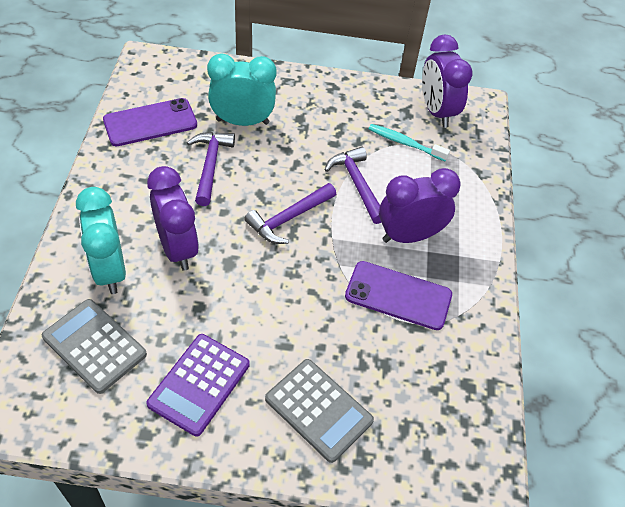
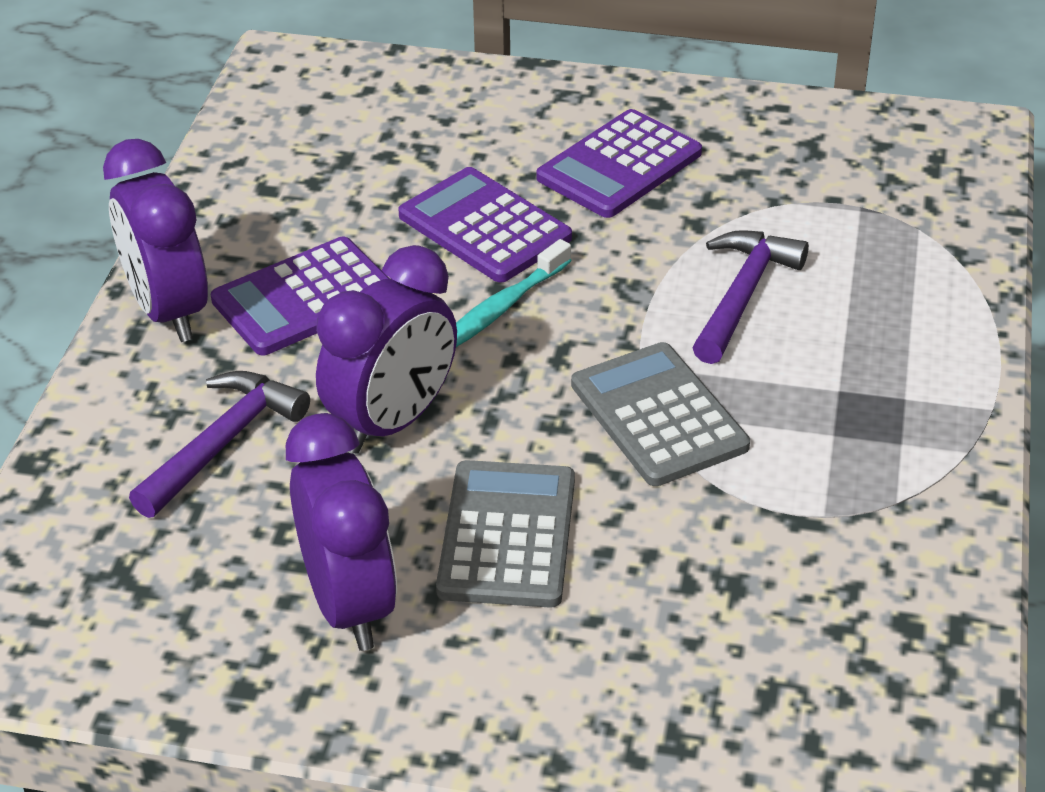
purple calculator: [146,334,250,436] = 1 -> [211,236,390,355] [398,167,572,283] [536,109,702,218] = 3
purple hammer: [187,132,235,206] [244,183,336,244] [325,147,381,224] = 3 -> [129,371,310,518] [692,230,809,364] = 2
purple phone: [103,98,197,146] [345,261,452,330] = 2 -> none = 0
turquoise clock: [76,187,126,294] [207,53,277,126] = 2 -> none = 0

